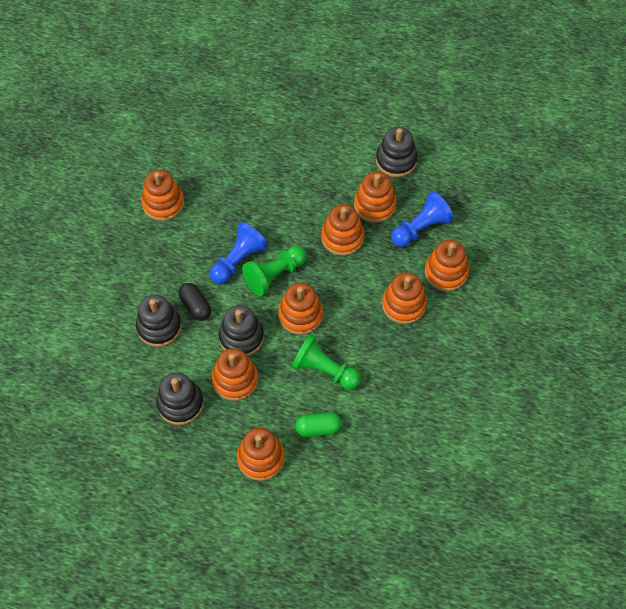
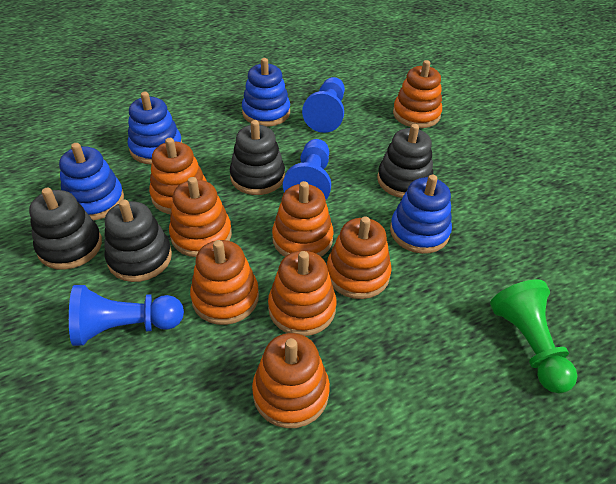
black capsule: [178,283,211,321] = 1 -> none = 0
blue pawn: [210,222,268,284] [391,192,454,247] = 2 -> [69,285,184,346] [283,139,331,200] [302,77,345,133] = 3
blue stacking toy: none = 0 -> [59,143,124,220] [128,92,182,165] [242,58,290,127] [390,175,452,254] = 4
green capsule: [295,412,342,437] = 1 -> none = 0
green pawn: [242,246,307,296] [292,334,361,390] = 2 -> [490,279,577,393] = 1

